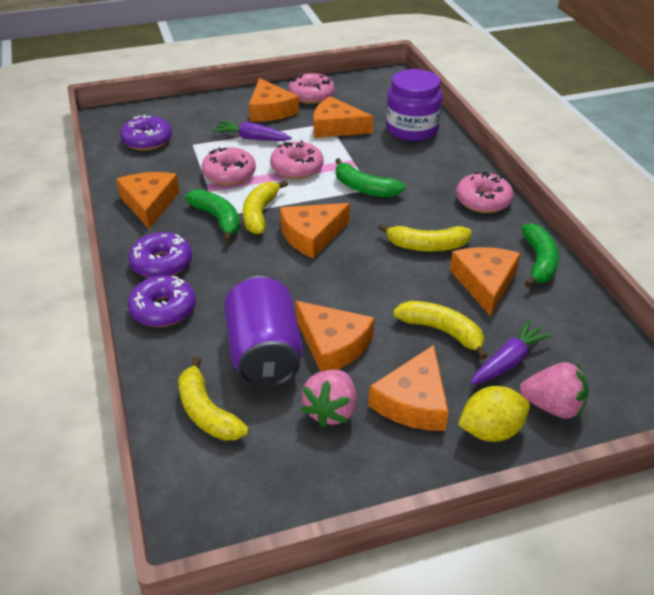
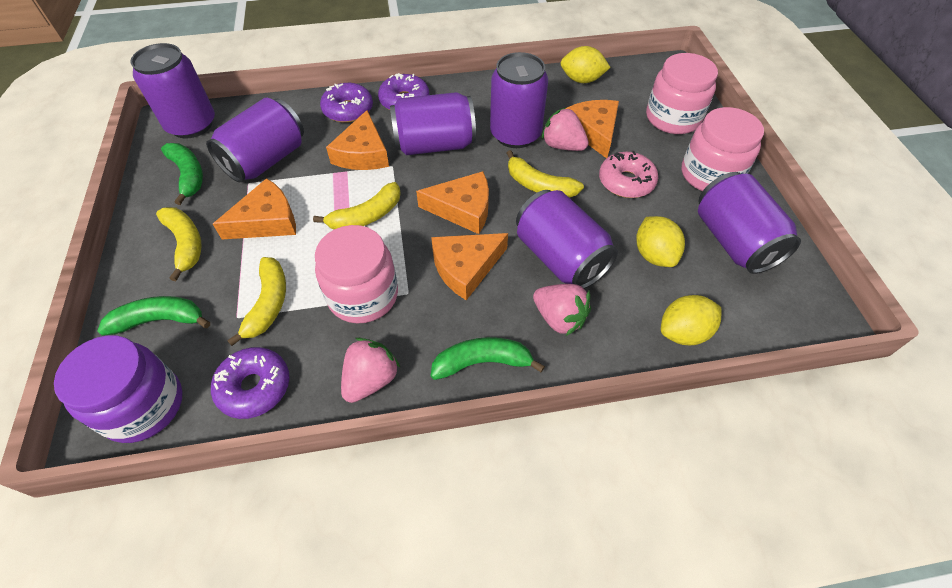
orange cheese: [116,172,180,229] [249,78,299,122] [280,203,350,259] [296,301,374,372] [313,96,373,138] [368,345,449,431] [450,247,521,316] = 7 -> [213,178,296,239] [326,110,389,170] [416,171,489,234] [431,233,508,300] [566,100,619,158] = 5
pink donut: [201,147,256,185] [270,140,324,179] [288,73,335,104] [456,172,514,213] = 4 -> [599,151,658,198] = 1
pink jar: none = 0 -> [315,225,398,324] [646,53,718,134] [682,107,764,191] = 3
pink strawberry: [301,369,357,428] [520,362,589,419] = 2 -> [341,338,400,403] [533,284,591,336] [542,108,589,151] = 3
purple can: [224,276,303,388] = 1 -> [130,43,215,138] [206,98,304,183] [390,92,476,155] [490,52,548,148] [516,190,618,289] [698,172,801,274] = 6
purple carrot: [213,121,292,141] [470,320,553,385] = 2 -> none = 0
yellow lemon: [458,386,530,442] = 1 -> [560,46,611,83] [636,216,685,267] [661,295,721,345] = 3

